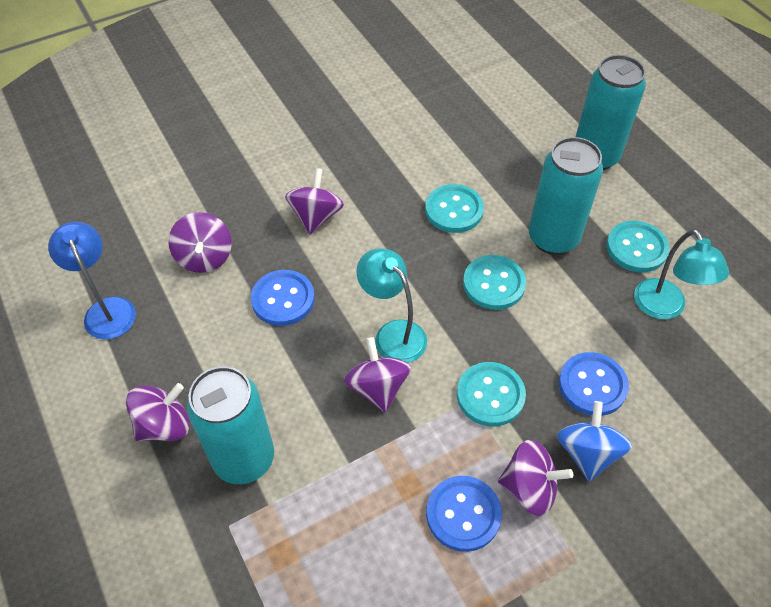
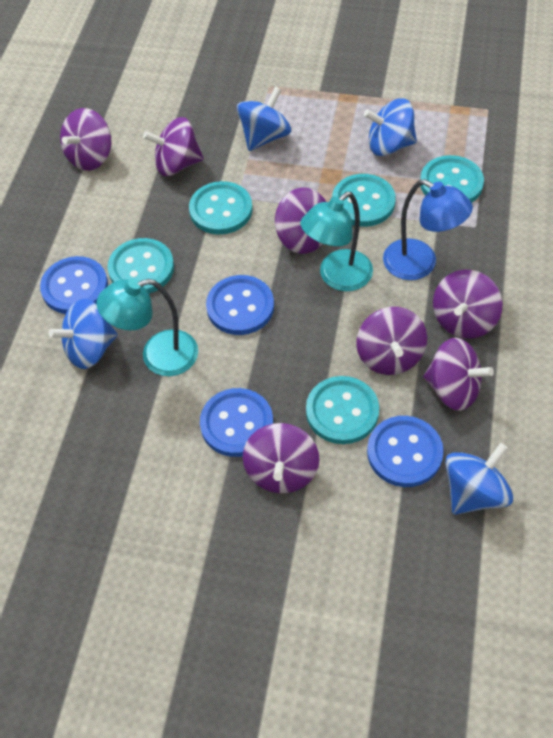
blue button: [251,270,315,326] [426,476,502,552] [559,352,629,416] = 3 -> [40,256,108,314] [200,388,273,457] [206,275,274,335] [367,416,444,487] = 4
blue spinning top: [557,401,632,482] = 1 -> [49,299,118,369] [237,87,291,151] [364,98,417,156] [445,443,513,515] = 4
purple spinning top: [126,383,190,441] [168,212,232,273] [285,168,344,235] [344,337,411,413] [498,440,573,516] = 5 -> [60,108,111,171] [143,117,204,176] [243,423,319,493] [275,188,326,254] [356,307,427,375] [423,337,494,411] [433,270,503,339] = 7
turquoise button: [425,184,484,233] [457,362,526,426] [463,255,526,310] [606,221,669,272] = 4 -> [107,238,174,294] [189,181,253,235] [306,376,379,444] [332,174,396,227] [420,155,484,203] = 5
turquoise can: [187,366,274,484] [529,137,603,255] [575,55,646,170] = 3 -> none = 0

